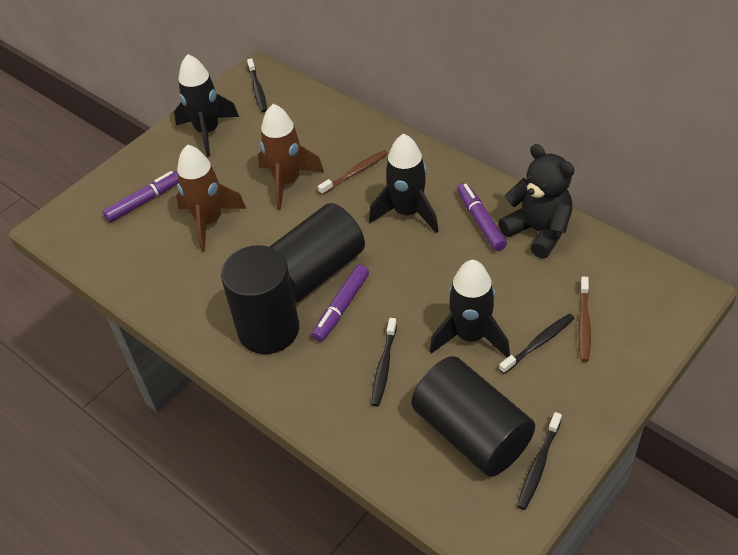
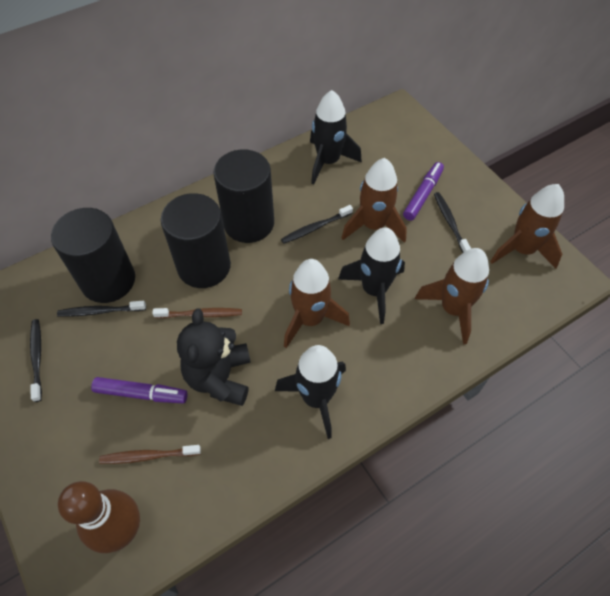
brown bowling pin: none = 0 -> [58,481,140,553] = 1
brown rocket: [176,144,246,252] [258,104,324,210] = 2 -> [284,259,350,348] [342,158,407,243] [415,248,489,344] [490,184,564,269] = 4
purple marker: [103,171,179,222] [312,265,369,342] [457,183,507,251] = 3 -> [91,377,188,403] [403,162,444,221] = 2

